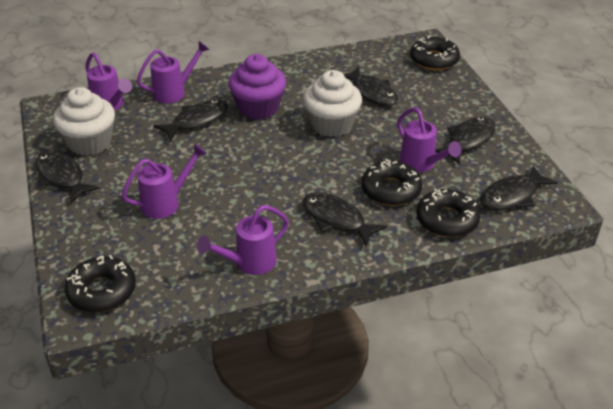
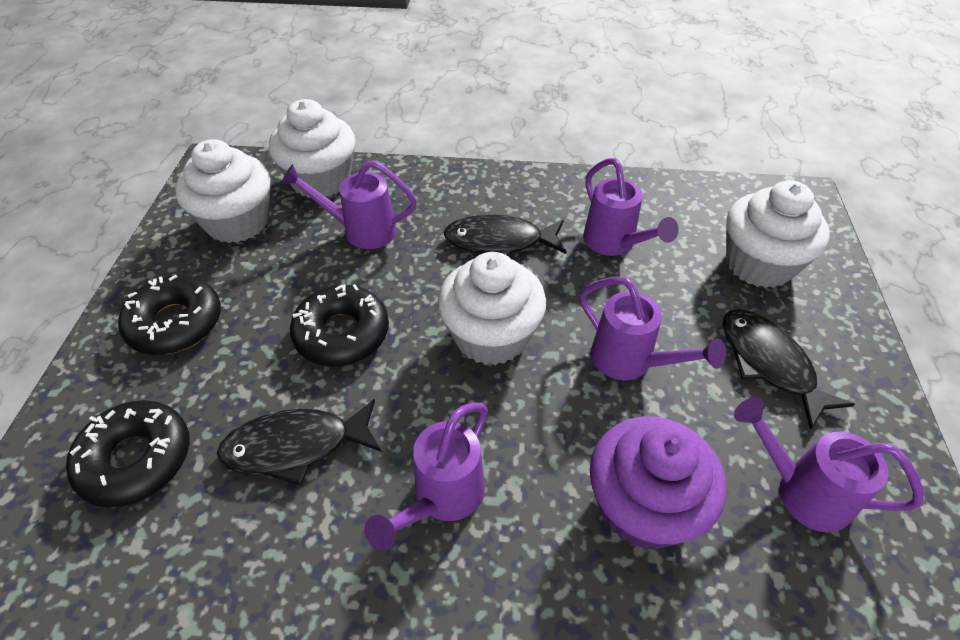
black donut: [65,255,136,313] [362,159,422,206] [410,36,460,70] [416,189,481,237] = 4 -> [66,400,189,507] [118,275,221,355] [290,284,389,366] = 3
black fish: [36,151,100,203] [154,100,228,142] [303,192,387,246] [344,66,398,106] [435,117,495,165] [480,165,558,210] = 6 -> [217,399,382,485] [444,214,567,257] [722,309,855,430] = 3
white cupcake: [53,87,115,156] [303,70,362,137] = 2 -> [175,139,270,243] [269,99,355,198] [438,252,546,365] [726,180,830,288] = 4

